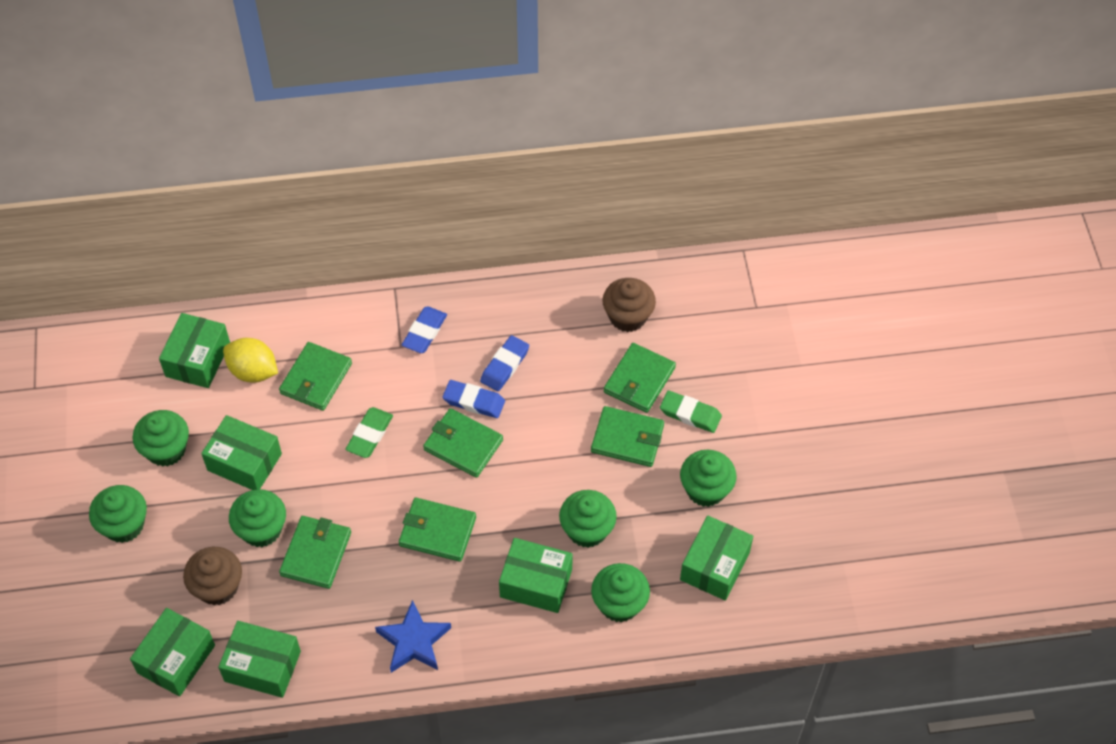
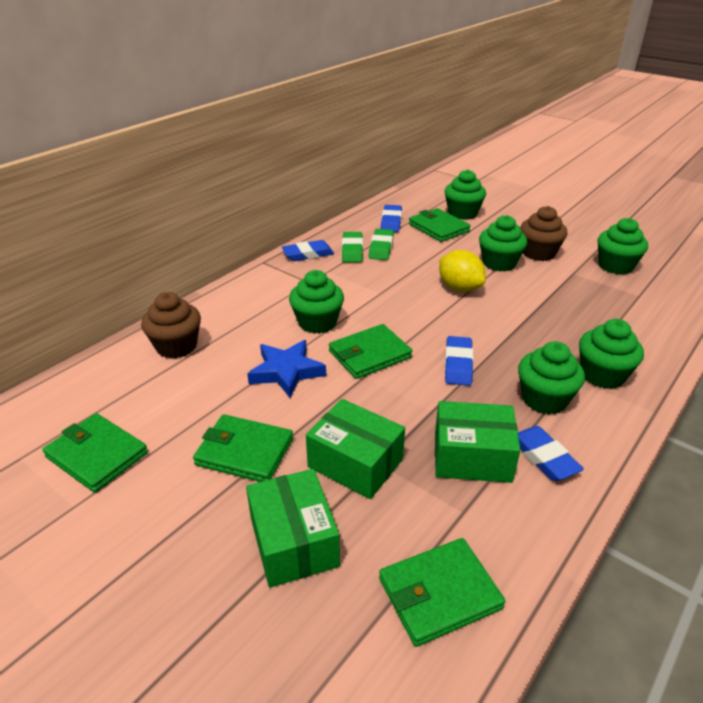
blue eraser: [402,307,447,353] [442,380,505,418] [480,335,529,391] = 3 -> [282,240,334,261] [381,205,402,232] [445,336,474,386] [518,426,584,481] = 4
green box: [130,608,215,696] [159,313,230,388] [201,415,282,490] [218,621,301,698] [499,538,573,613] [680,516,753,601] = 6 -> [246,469,340,588] [306,399,405,499] [435,401,520,483] = 3
green wallet: [279,342,352,411] [279,516,351,589] [399,498,476,562] [423,408,503,478] [591,406,664,467] [604,343,676,413] = 6 -> [42,413,148,493] [193,414,293,482] [329,324,412,379] [379,538,505,647] [409,208,471,242] = 5

